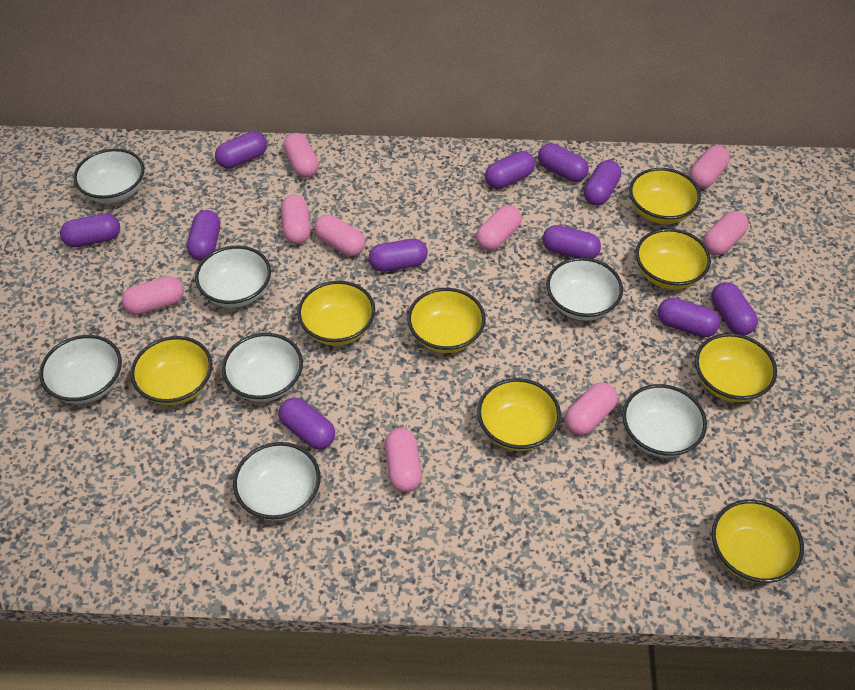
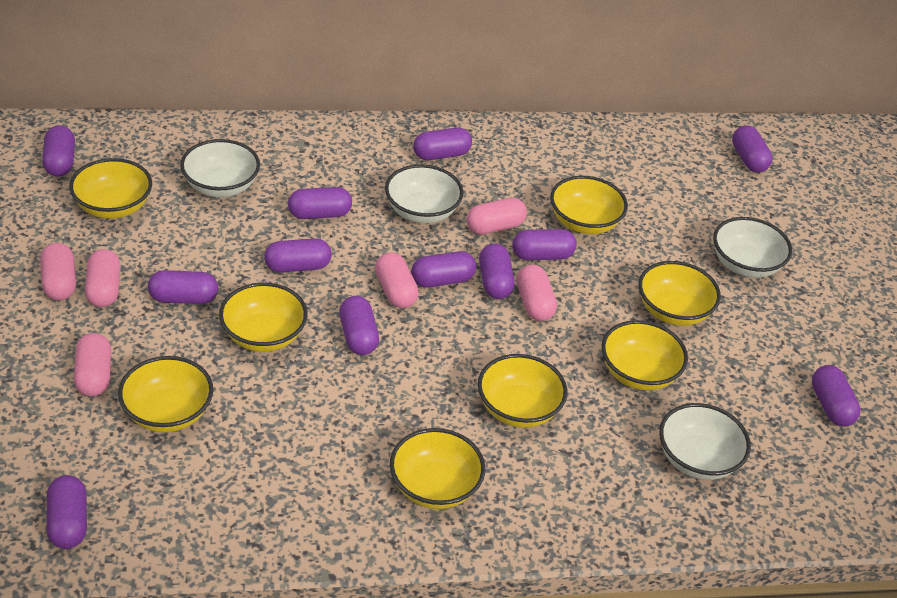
pink capsule: [122,276,184,315] [281,195,311,244] [283,133,319,178] [314,215,365,256] [385,428,422,492] [476,205,522,251] [564,382,618,435] [689,146,730,189] [703,211,749,255] = 9 -> [40,243,76,300] [74,333,111,397] [85,249,121,307] [375,252,419,308] [467,198,527,235] [516,264,557,321] = 6
purple capsule: [60,213,120,247] [187,210,220,261] [215,131,267,169] [279,398,335,449] [369,239,428,272] [485,151,535,189] [538,143,589,182] [542,225,601,259] [584,160,621,206] [657,298,720,337] [711,282,758,335] = 11 -> [42,125,75,177] [47,475,87,549] [148,270,218,304] [264,238,331,273] [288,187,352,219] [339,296,379,355] [411,251,476,288] [413,127,472,160] [479,243,515,299] [512,229,577,260] [732,125,773,173] [812,365,861,427] = 12
white bowl: [39,335,122,404] [73,148,145,204] [195,246,271,308] [222,333,303,402] [233,442,321,521] [546,257,623,321] [622,384,707,458] = 7 -> [180,139,260,197] [385,164,463,223] [659,403,751,480] [713,217,792,278] = 4

